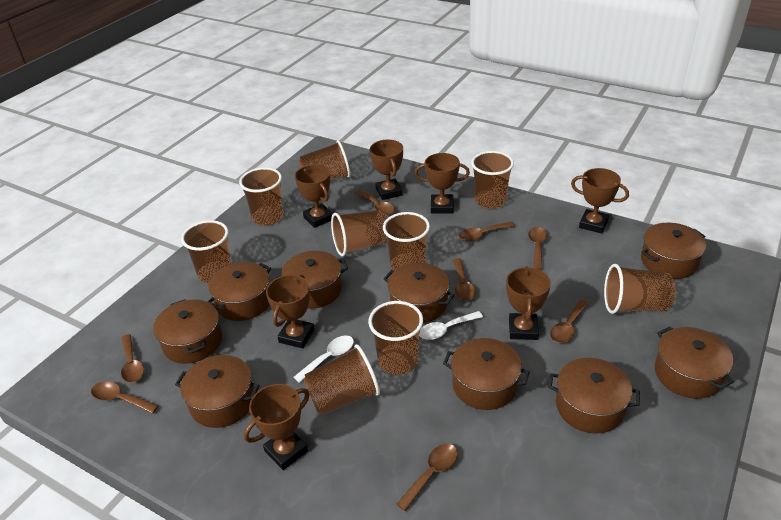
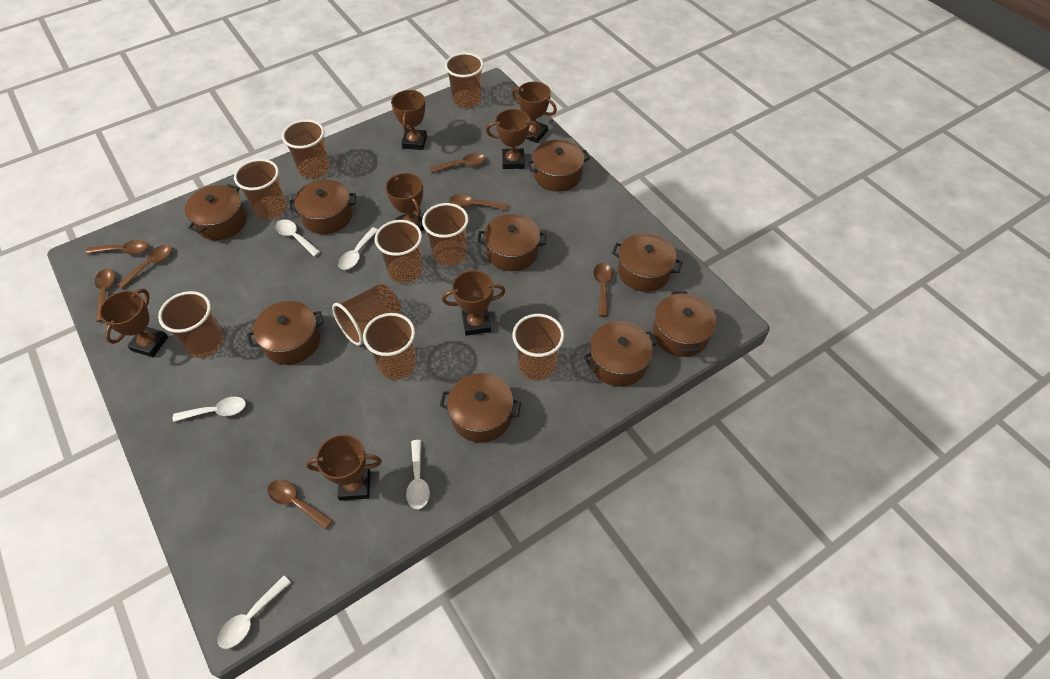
brown spoon: [91,381,158,414] [121,334,144,383] [355,190,395,215] [396,444,458,511] [453,258,476,301] [459,222,515,241] [528,227,547,270] [550,300,589,343] = 8 -> [86,240,148,255] [95,268,115,322] [117,245,172,289] [267,480,333,529] [430,153,486,173] [449,194,508,210] [593,263,613,316] = 7
white spoon: [293,335,354,383] [419,311,483,340] = 2 -> [173,397,246,422] [217,576,291,649] [275,219,320,257] [338,227,378,270] [406,440,430,509] = 5

